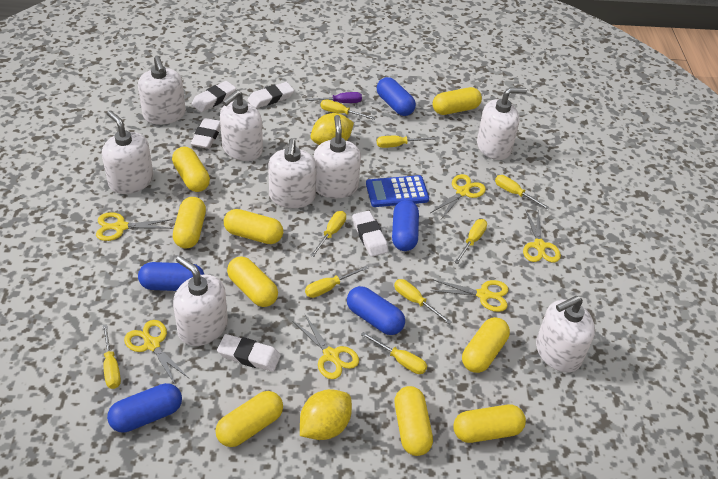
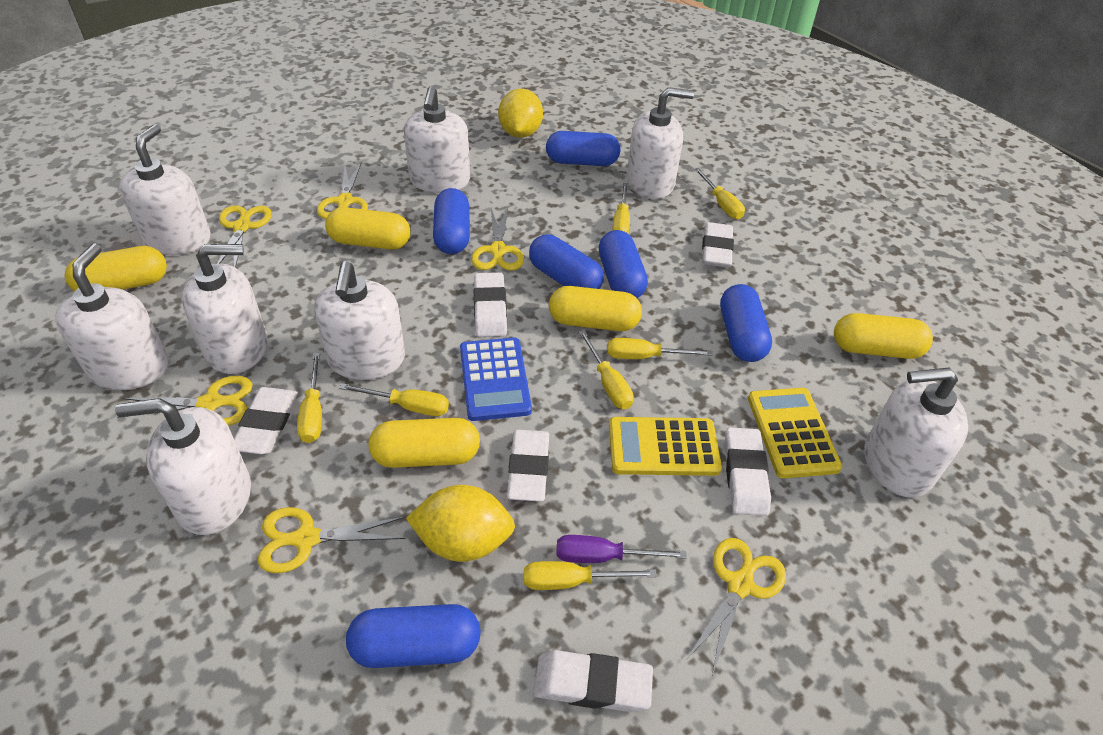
blue capsule: [107,383,182,433] [138,262,204,291] [347,286,405,335] [377,77,416,116] [392,200,419,251] = 5 -> [346,604,481,668] [433,188,470,254] [529,235,604,289] [546,131,621,166] [599,230,648,298] [720,284,772,362] = 6
white eraser: [190,118,221,149] [191,81,236,112] [217,334,281,372] [248,82,294,108] [352,211,389,257] = 5 -> [234,387,298,455] [474,272,507,337] [507,429,549,502] [533,650,653,712] [702,222,734,267] [724,427,771,516] = 6
yellow calculator: none = 0 -> [609,417,722,476] [748,388,842,478] = 2
yellow capsule: [172,147,210,192] [173,197,206,248] [215,391,283,447] [224,209,283,244] [227,256,278,307] [395,386,433,456] [433,87,482,115] [453,405,526,443] [462,317,510,373] = 9 -> [65,246,167,291] [325,207,411,250] [369,418,480,468] [549,286,642,331] [834,313,933,359] = 5
yellow screwdriver: [102,324,121,389] [305,266,368,298] [310,211,346,257] [320,99,376,120] [361,332,427,374] [377,136,435,148] [394,279,452,324] [454,219,487,264] [495,175,550,210] = 9 -> [297,353,322,443] [339,383,449,416] [524,561,657,590] [579,330,634,409] [607,338,713,359] [612,183,630,233] [694,168,745,219] = 7

